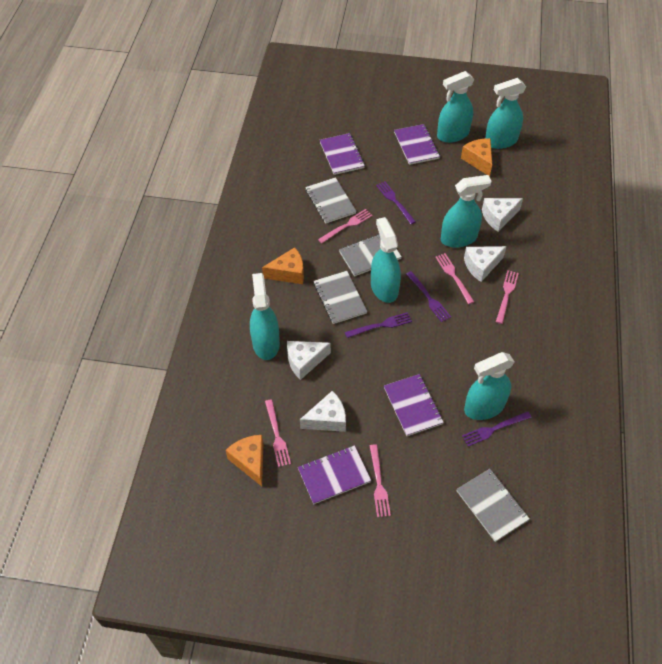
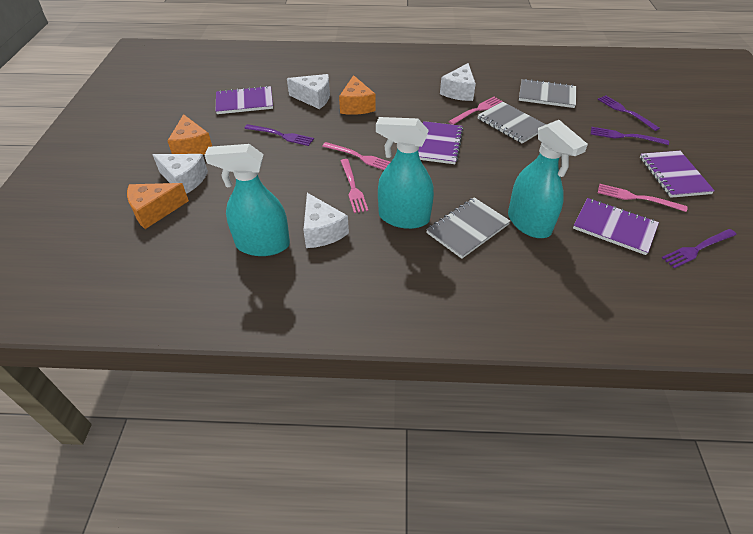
grey notebook: [305,177,356,223] [314,271,367,324] [339,235,402,277] [456,469,530,542] = 4 -> [426,197,510,259] [477,102,546,144] [519,79,576,108] = 3
pink fork: [265,399,291,467] [318,209,373,244] [370,444,391,517] [435,253,474,304] [496,270,519,324] = 5 -> [322,142,390,170] [341,159,368,213] [448,97,503,125] [598,184,688,212] = 4
turquoise spray bottle: [250,273,280,360] [371,217,401,303] [437,71,475,143] [441,175,492,248] [464,352,515,420] [485,78,526,149] = 6 -> [205,144,290,256] [376,117,434,229] [508,120,588,238] = 3

